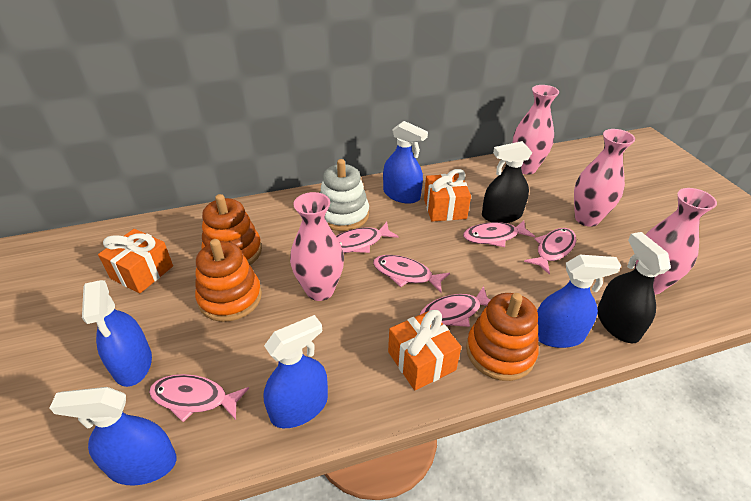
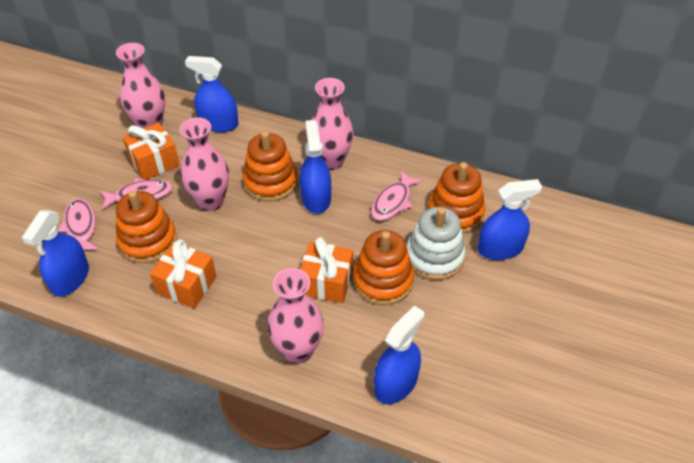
black spray bottle: [482,141,532,223] [597,232,671,343] = 2 -> none = 0
orange stacking toy: [195,239,262,322] [201,194,262,265] [466,293,539,381] = 3 -> [116,191,177,263] [243,131,298,202] [353,230,414,305] [428,162,485,234] = 4
pink fish: [149,374,249,422] [336,222,399,253] [373,255,450,293] [419,286,490,327] [463,221,535,247] [524,228,576,274] = 6 -> [58,199,99,251] [100,178,173,210] [371,171,423,221] = 3

